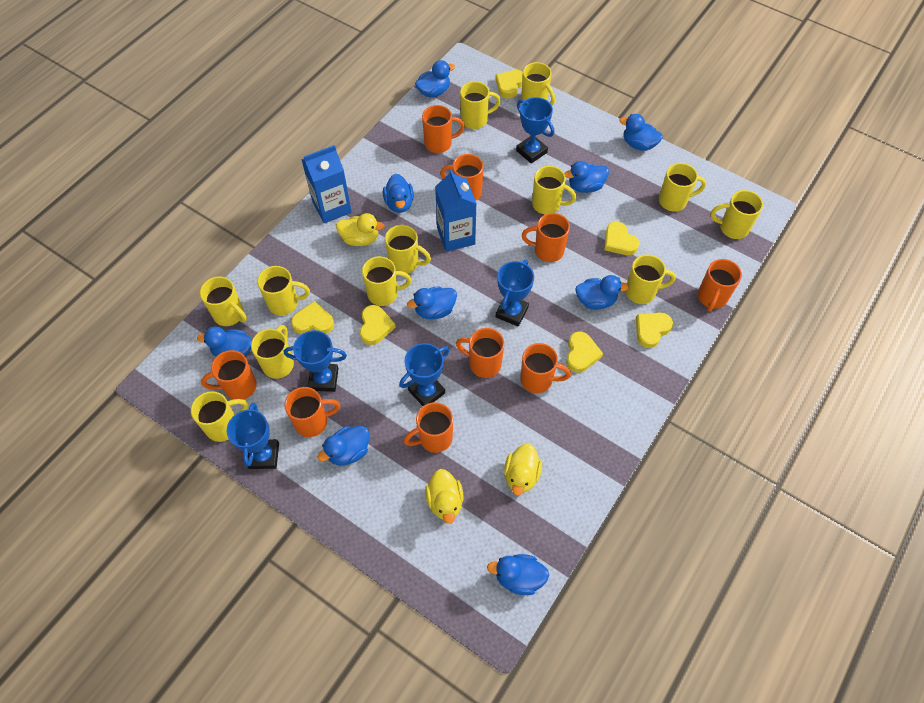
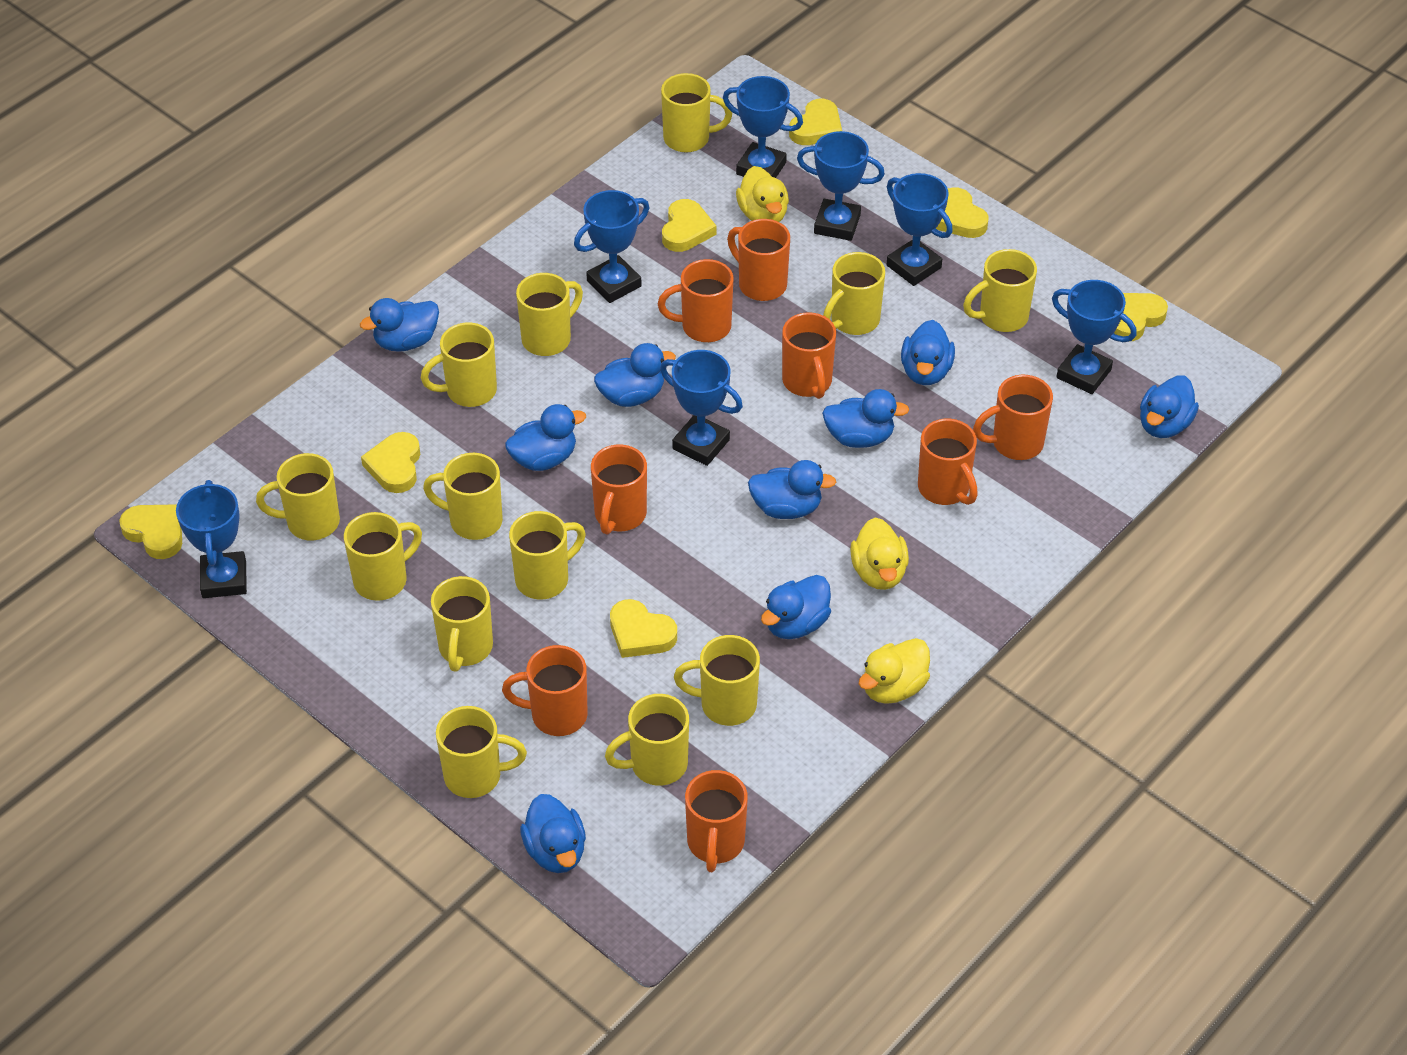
blue carton: [301,145,352,223] [435,169,477,252] = 2 -> none = 0
blue trophy: [227,403,279,469] [284,330,347,392] [399,343,450,406] [496,259,534,327] [516,97,554,164] = 5 -> [176,480,247,598] [574,190,649,303] [660,350,743,466] [723,76,803,178] [797,131,885,241] [887,173,953,286] [1052,280,1137,394] = 7
orange mug: [201,350,257,400] [285,387,340,437] [404,402,453,453] [422,105,465,153] [440,154,484,201] [456,328,504,378] [520,343,571,393] [522,213,570,262] [698,259,742,311] = 9 -> [502,645,588,736] [591,444,647,535] [658,259,734,342] [685,770,748,872] [727,219,790,301] [782,312,836,399] [918,419,978,505] [973,375,1053,460] = 8
yellow heart: [291,301,334,334] [360,305,396,345] [495,70,523,98] [566,332,603,373] [604,221,639,255] [636,312,673,348] = 6 -> [119,504,182,559] [361,432,420,493] [610,599,677,658] [662,199,717,252] [789,99,842,145] [936,187,989,238] [1114,293,1168,341] = 7
yellow mug: [191,391,248,442] [200,276,247,326] [251,325,294,379] [257,266,310,316] [362,256,412,306] [385,225,431,274] [460,81,501,129] [521,62,555,105] [532,166,576,214] [625,254,676,304] [659,163,706,212] [711,190,763,239] = 12 -> [256,453,340,540] [344,512,422,601] [421,322,497,407] [423,453,503,540] [431,576,493,672] [436,706,527,798] [509,511,586,600] [516,273,583,356] [605,694,689,786] [661,73,732,153] [674,635,760,726] [823,252,885,335] [963,249,1037,332] = 13

